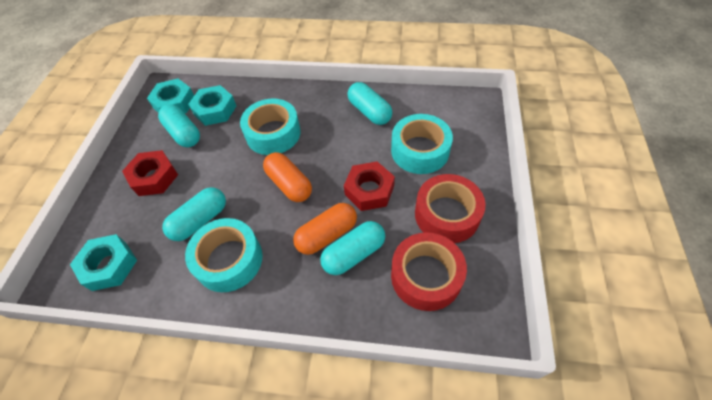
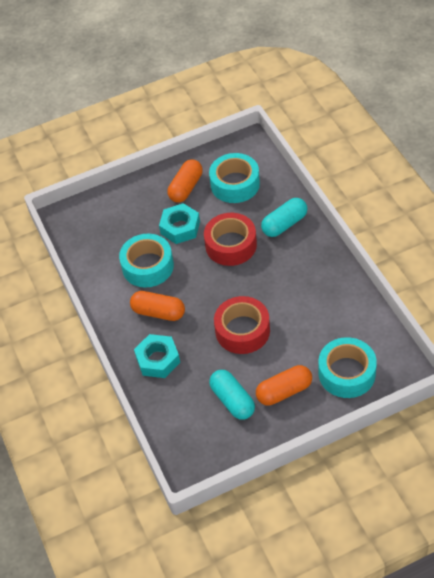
orange capsule: [263,152,312,202] [293,203,357,255] = 2 -> [130,291,185,321] [168,159,203,202] [256,365,312,406] = 3
red nut: [122,150,178,196] [344,161,395,211] = 2 -> none = 0
turquoise capsule: [158,104,200,147] [162,187,226,241] [320,221,385,275] [347,82,392,125] = 4 -> [209,370,255,420] [261,198,307,237] = 2
turquoise nut: [70,234,137,291] [147,79,194,113] [188,85,236,126] = 3 -> [134,334,180,378] [159,203,200,244] = 2

